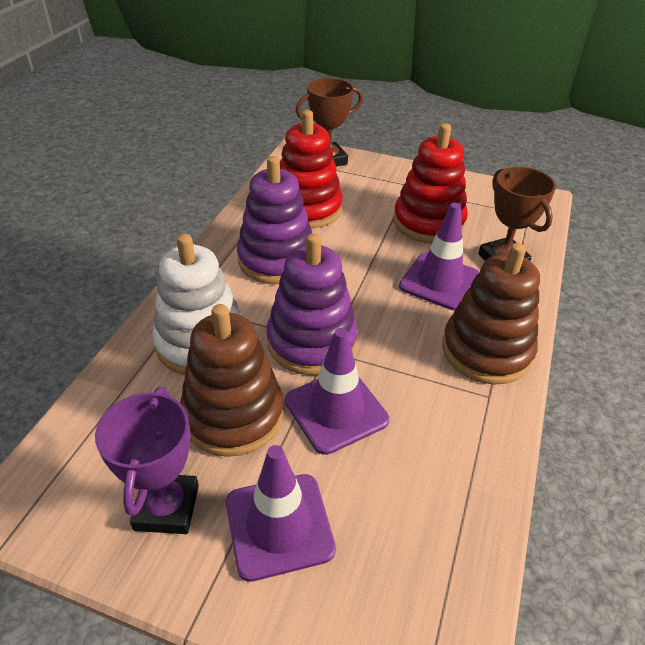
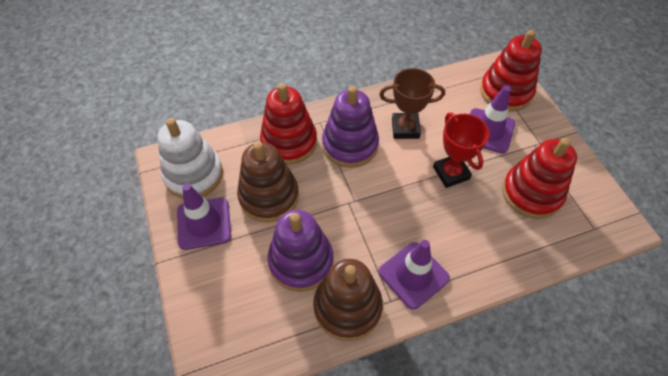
brown trophy: [296,78,363,167] [478,167,556,261] = 2 -> [379,68,445,139] = 1
purple trophy: [95,387,199,534] = 1 -> none = 0
red stacking toy: [280,110,343,229] [393,123,468,243] = 2 -> [260,83,317,165] [480,30,542,112] [502,138,577,219] = 3
red trophy: none = 0 -> [433,112,489,188] = 1

